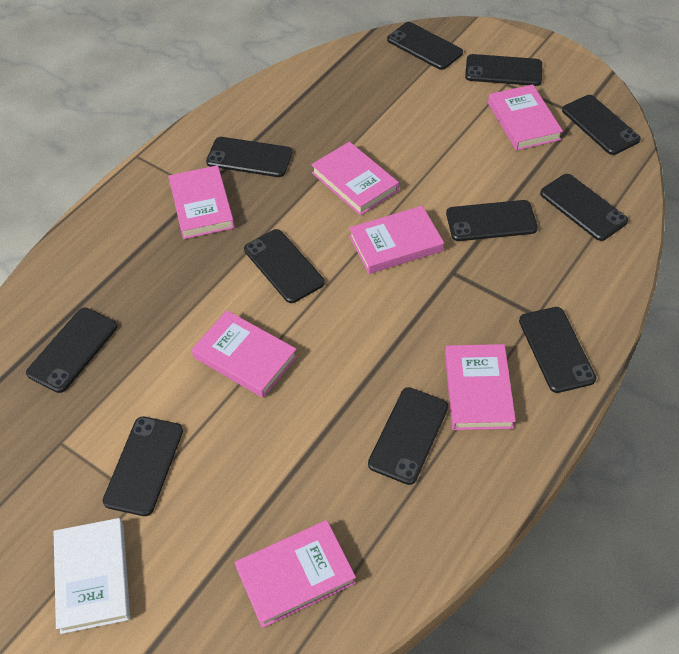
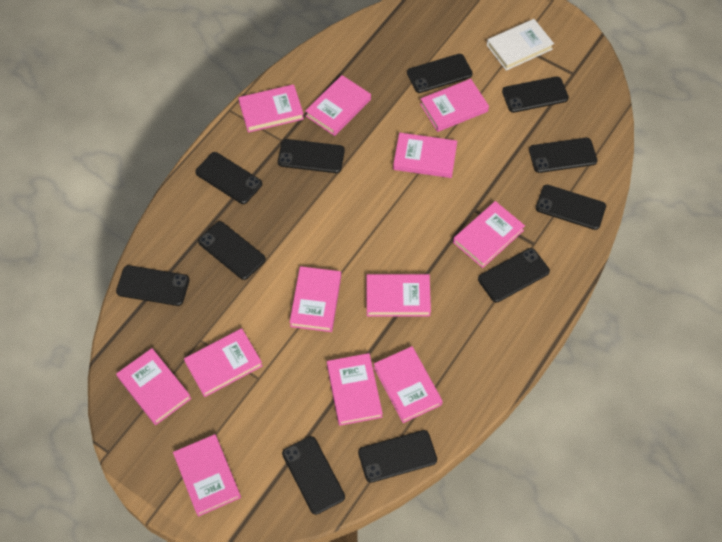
pink book: [168,165,235,239] [192,310,297,398] [235,520,356,628] [311,142,399,215] [349,206,444,274] [445,344,516,430] [488,84,563,151] = 7 -> [116,348,191,425] [173,434,241,517] [184,328,263,397] [238,84,304,133] [290,266,341,332] [305,75,371,136] [327,353,383,426] [367,274,431,316] [374,346,443,423] [393,133,457,178] [420,79,489,132] [453,201,525,268] = 12

